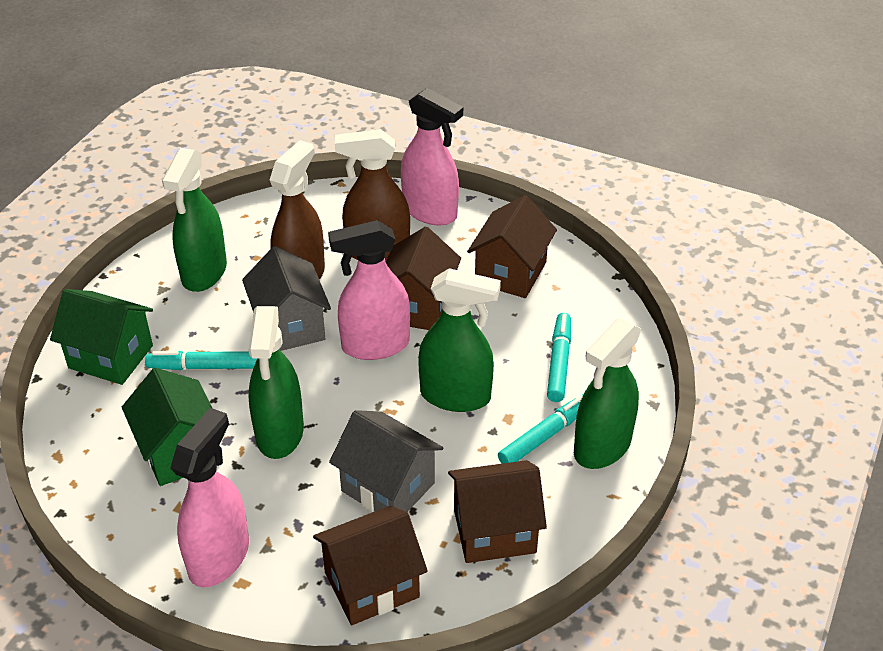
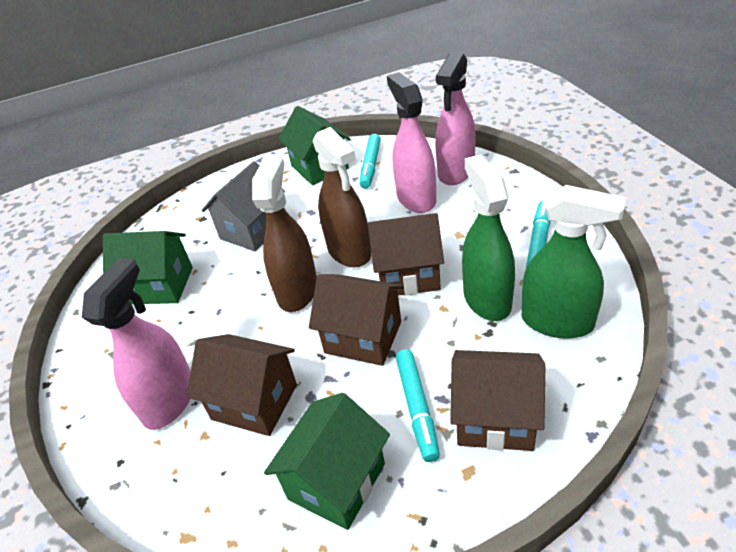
green house: [50,289,153,385] [122,368,212,486] = 2 -> [103,231,193,304] [264,393,390,530] [278,106,350,185] = 3
green spray bottle: [162,148,227,292] [248,306,304,459] [418,268,501,412] [574,318,641,469] = 4 -> [462,154,515,321] [522,185,626,339] = 2
grey house: [242,246,331,351] [329,410,443,512] = 2 -> [202,161,285,251] = 1

